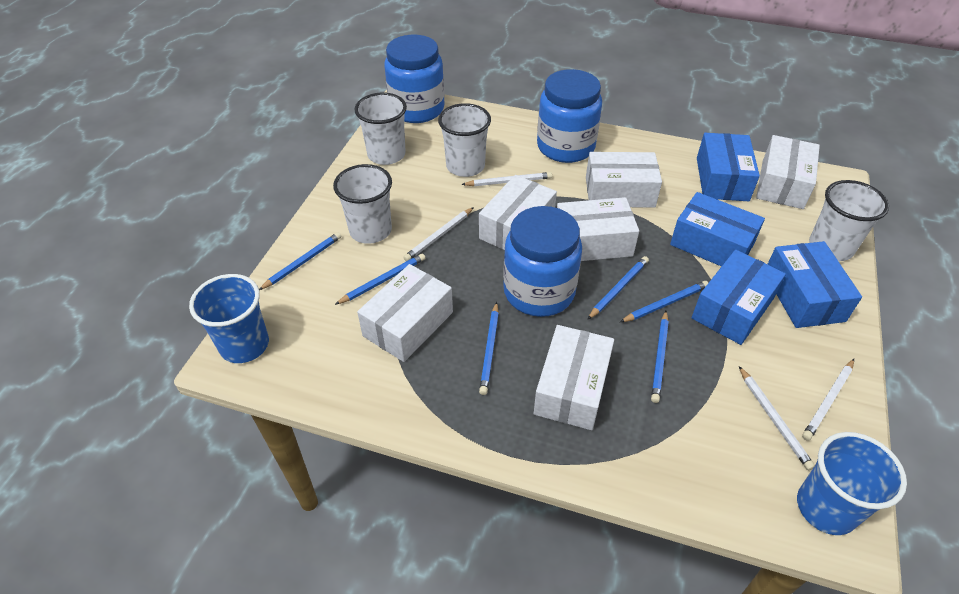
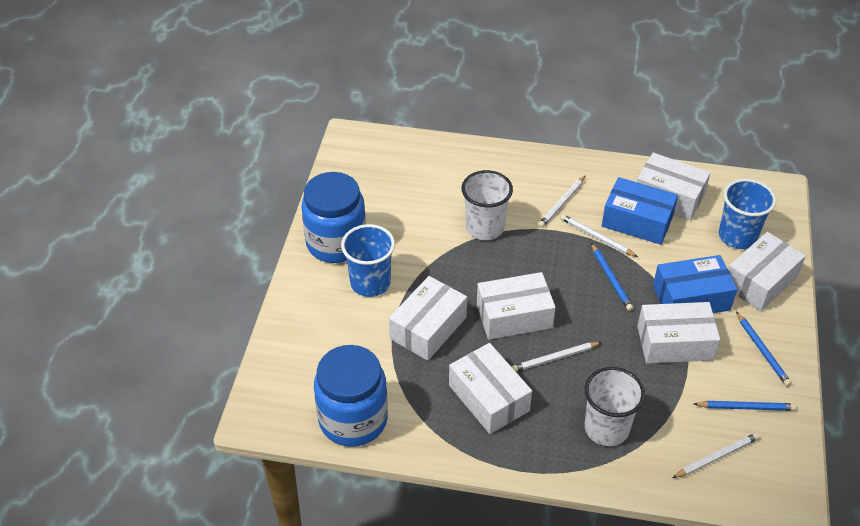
blue box: [670,192,765,267] [691,250,786,345] [697,133,760,201] [767,241,862,328] = 4 -> [602,177,678,245] [653,255,737,313] = 2
blue jar: [384,35,445,123] [503,206,582,317] [537,69,602,163] = 3 -> [301,172,366,263] [314,345,388,447] = 2
blue pencil: [259,232,342,290] [335,253,425,305] [479,302,499,395] [587,256,649,320] [620,281,708,322] [651,311,669,403] = 6 -> [591,243,633,311] [694,401,797,411] [736,312,792,386] = 3
white cup: [333,164,392,244] [354,92,407,165] [438,103,491,177] [809,180,889,261] = 4 -> [462,170,513,240] [585,367,645,446] = 2

